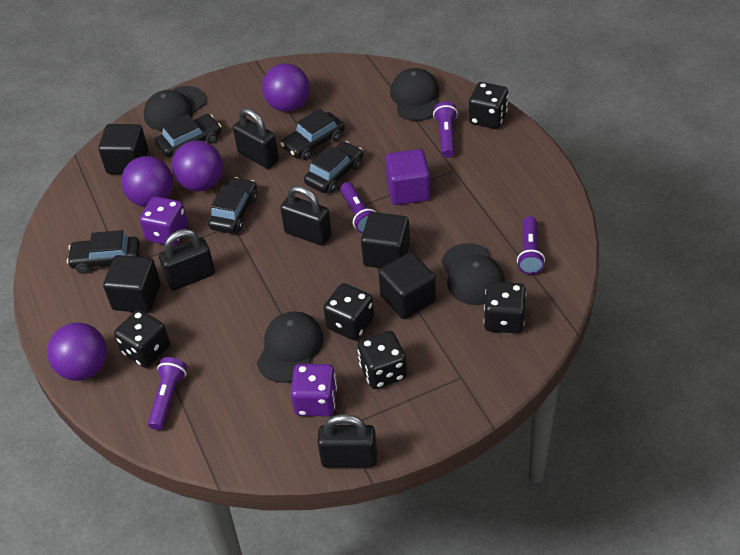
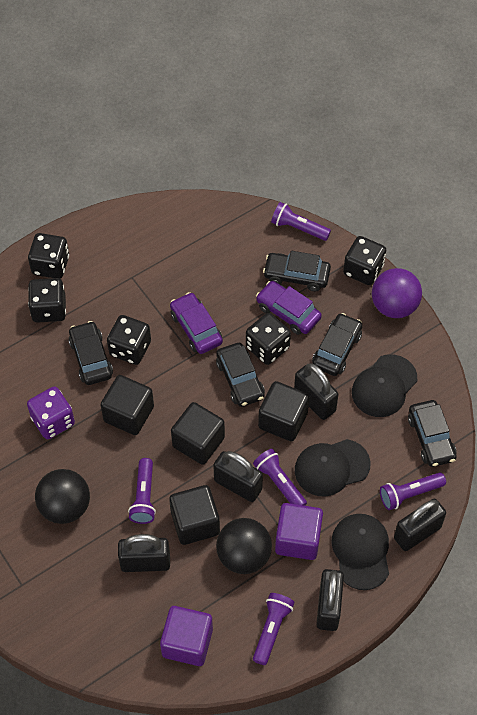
black ball: none = 0 -> [35,469,90,524] [216,518,272,574] = 2
black cap: [144,86,206,131] [257,311,324,383] [390,68,439,121] [441,243,505,305] = 4 -> [295,439,371,496] [332,514,389,590] [352,354,417,417] = 3
black padlock: [159,229,215,290] [233,108,279,169] [280,186,332,246] [317,414,377,468] = 4 -> [118,534,170,572] [213,451,263,502] [294,363,339,420] [316,569,344,631] [394,499,446,551] = 5
purple ball: [47,323,107,381] [121,156,173,207] [172,140,223,191] [262,63,310,112] = 4 -> [372,268,422,318] = 1
purple car: none = 0 -> [170,292,223,354] [256,281,322,335] = 2
purple cube: [385,149,430,205] = 1 -> [160,606,213,666] [275,503,323,560] = 2
purple dice: [140,196,188,246] [291,364,337,417] = 2 -> [27,386,75,439] = 1
purple flashlight: [148,357,187,430] [341,182,376,234] [433,101,458,157] [517,216,545,274] = 4 -> [128,458,156,524] [253,449,307,506] [253,593,295,665] [271,202,331,241] [380,472,446,510] = 5

